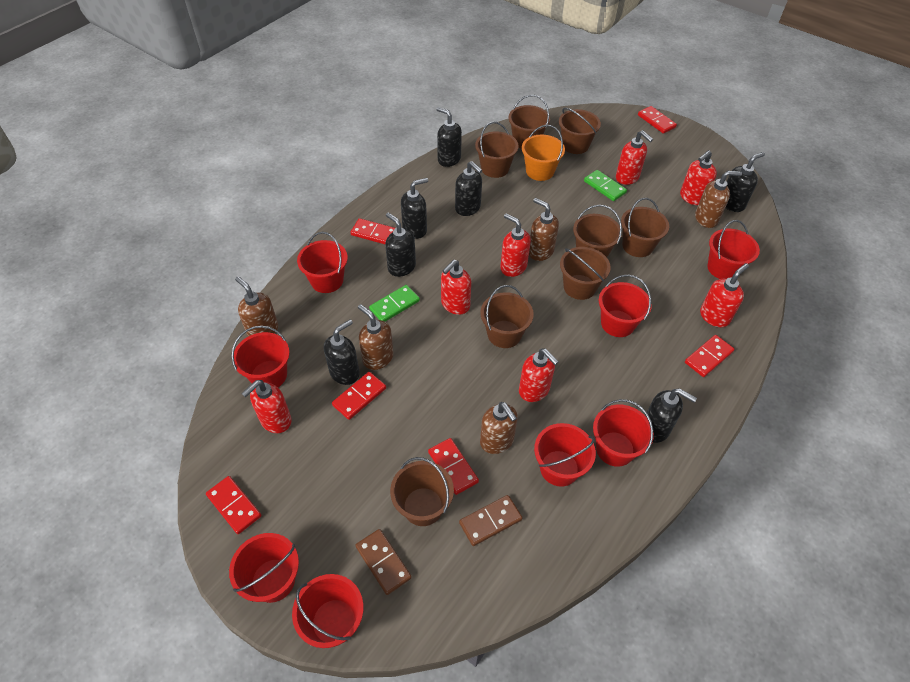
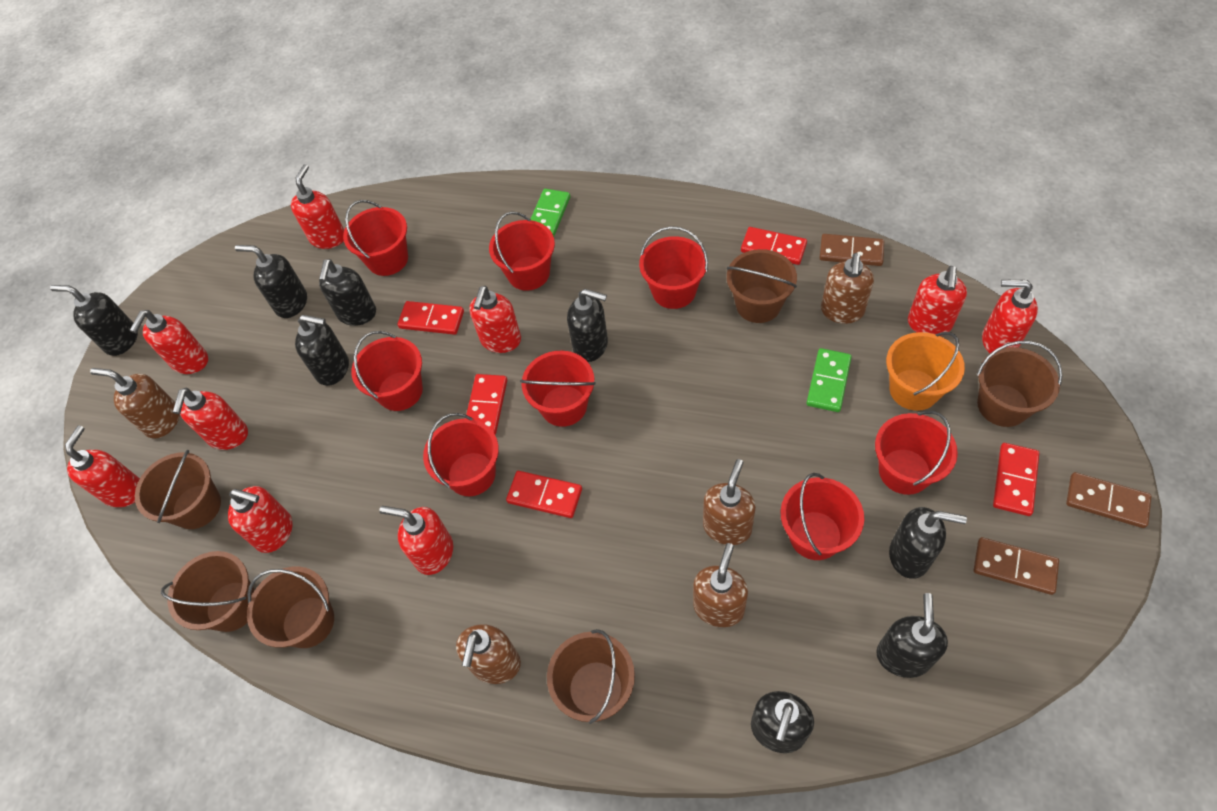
black soap dispenser: [324,319,360,385] [385,212,416,277] [401,178,428,239] [437,107,462,167] [455,161,482,216] [645,388,697,443] [725,152,765,212] = 7 -> [50,285,138,356] [235,245,307,318] [295,315,349,386] [319,259,376,326] [567,289,608,362] [751,691,814,753] [876,593,948,678] [889,507,967,579] = 8
brown bucket: [390,457,454,526] [475,122,519,178] [480,285,534,348] [509,95,550,149] [559,108,601,154] [560,247,611,300] [573,205,622,257] [621,198,669,257] = 8 -> [135,450,221,529] [161,551,255,632] [247,567,334,648] [547,629,635,724] [727,249,797,323] [977,341,1062,427] = 6
brown domino: [355,529,412,595] [459,495,522,546] = 2 -> [820,234,884,266] [974,537,1059,595] [1066,472,1152,528] = 3
red domino: [206,476,261,534] [332,372,386,420] [350,218,395,244] [428,438,479,495] [638,106,677,133] [685,335,735,377] = 6 -> [397,301,464,335] [466,374,507,434] [506,471,582,518] [741,227,807,265] [993,443,1039,516] = 5
red soap dispenser: [241,380,292,433] [441,260,471,315] [500,213,531,277] [519,349,559,402] [616,130,653,185] [680,150,717,205] [700,263,749,327] = 7 -> [65,425,140,507] [130,310,208,374] [173,388,248,450] [228,486,292,553] [291,164,344,249] [379,506,453,575] [469,286,521,353] [908,266,967,336] [982,279,1038,353] = 9

